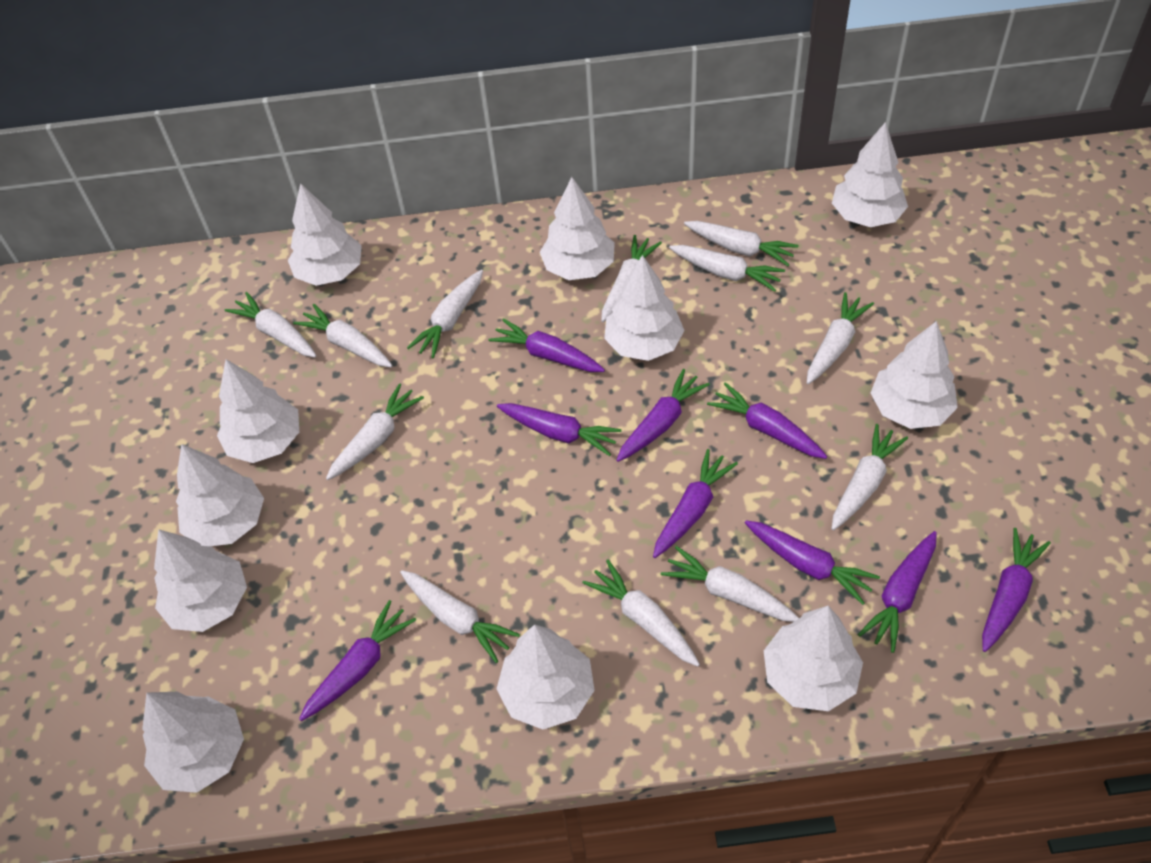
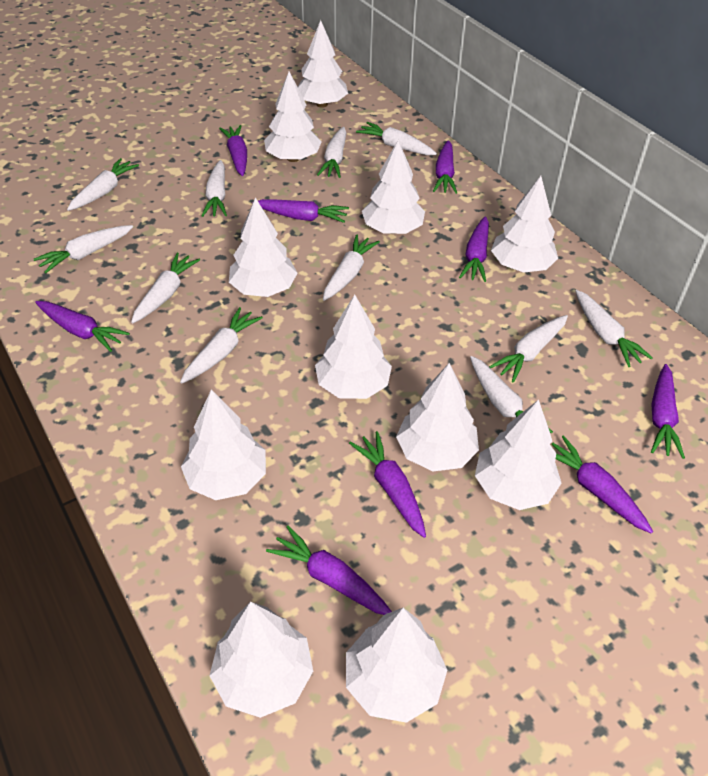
white carrot: [225,292,317,358] [293,304,393,367] [326,383,424,480] [400,570,520,663] [407,270,483,359] [582,559,700,667] [601,235,662,322] [661,546,799,622] [669,245,785,292] [684,221,798,266] [807,292,874,384] [832,424,908,530] = 12 -> [33,225,133,273] [67,158,139,211] [131,253,200,323] [180,307,263,384] [202,160,227,217] [317,127,346,178] [323,234,380,301] [356,122,437,155] [470,356,553,434] [489,315,568,383] [576,290,653,367] = 11

